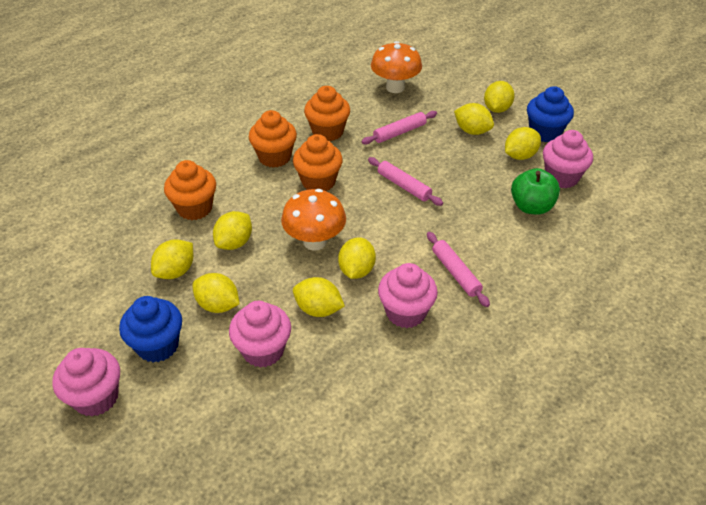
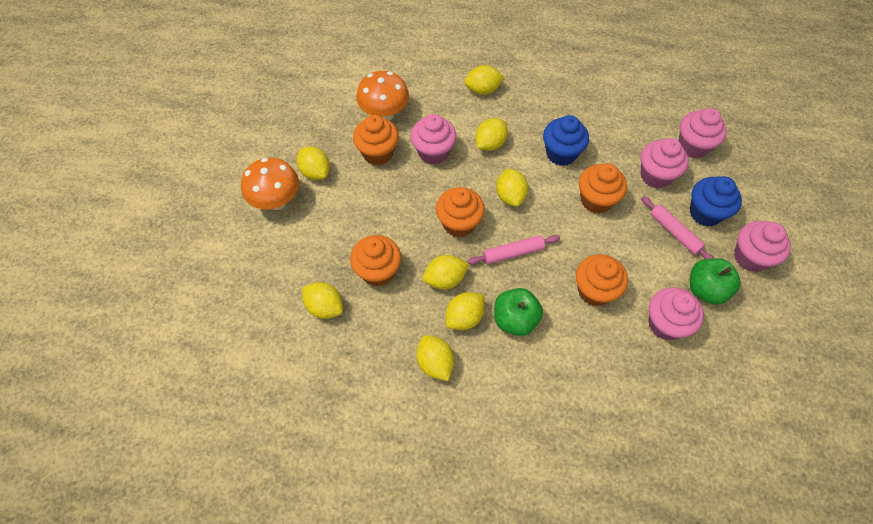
green apple: [511,168,560,214] = 1 -> [494,288,543,336] [690,258,741,305] = 2
orange cupcake: [164,160,216,220] [249,110,297,168] [293,134,343,191] [304,86,350,141] = 4 -> [350,235,401,287] [353,115,399,165] [436,187,485,237] [576,254,628,307] [579,163,627,214] = 5
pink cupcake: [52,348,120,417] [229,301,291,368] [378,263,438,328] [543,130,593,188] = 4 -> [411,114,457,165] [640,138,689,189] [648,287,704,340] [679,108,727,158] [734,221,791,272] = 5
pink rolling pin: [361,111,437,145] [368,157,443,206] [427,232,490,307] = 3 -> [467,235,560,265] [641,196,714,259] = 2

